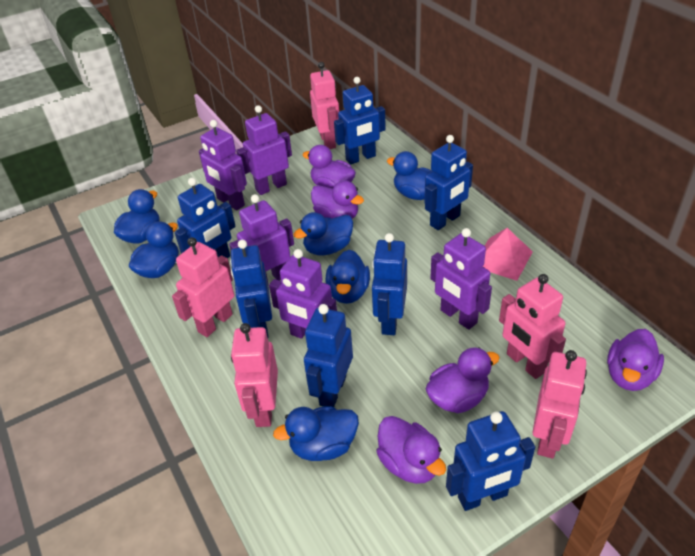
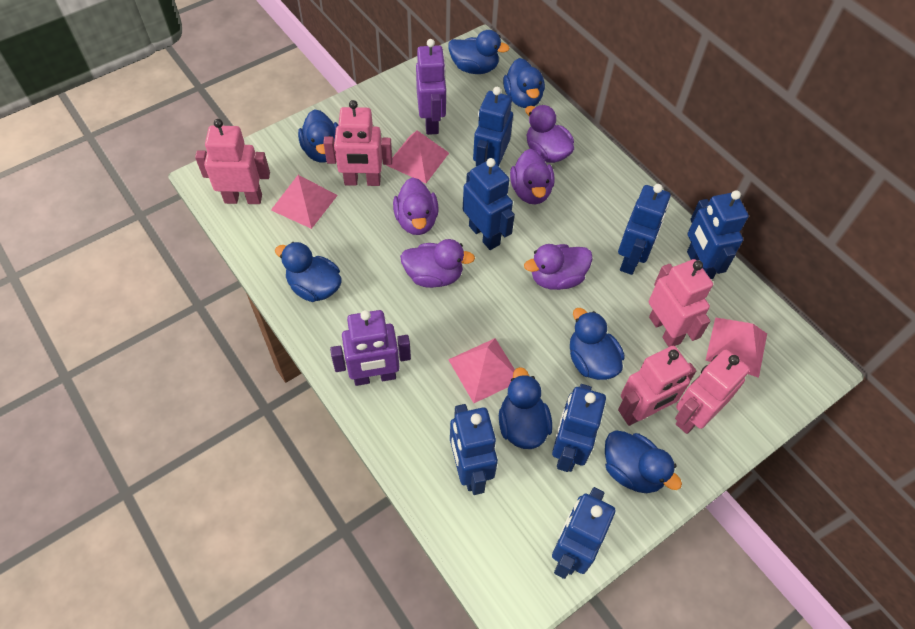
blue duck: [114,189,160,244] [129,221,179,278] [273,406,359,461] [293,212,353,255] [325,250,370,304] [387,151,432,200] = 6 -> [275,242,342,302] [298,109,338,162] [448,30,510,74] [499,367,552,449] [503,58,545,108] [570,308,625,380] [605,431,682,493] = 7
pink pyramid: [483,228,533,281] = 1 -> [271,175,338,229] [386,130,449,183] [448,338,515,403] [705,317,767,378] = 4
purple robot: [199,120,247,210] [229,194,294,285] [236,105,292,195] [269,249,337,339] [430,228,492,330] = 5 -> [330,310,411,386] [416,39,446,135] = 2

